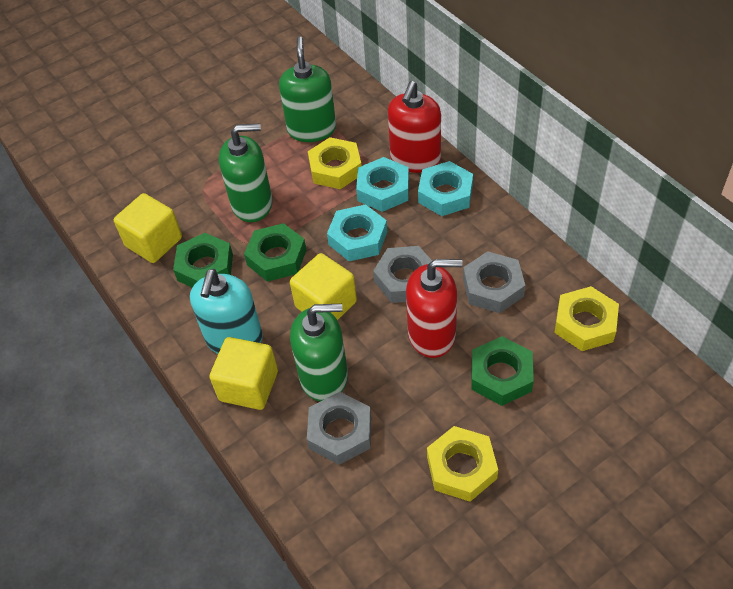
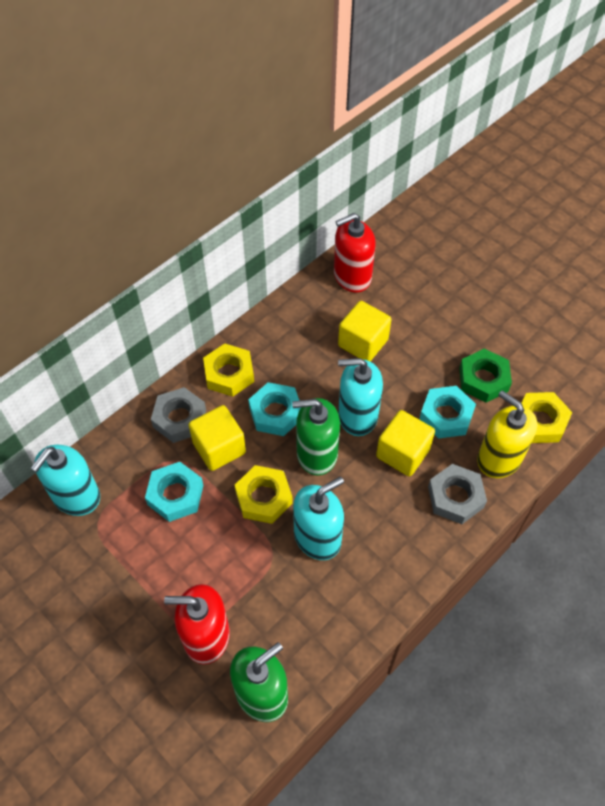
green nut: [173,233,233,287] [244,223,306,282] [471,336,534,406] = 3 -> [459,349,512,403] = 1
green soap dispenser: [219,124,273,222] [279,36,336,142] [290,304,348,401] = 3 -> [230,642,288,722] [292,398,340,476] = 2
grey nut: [307,392,371,465] [373,246,432,303] [463,251,526,313] = 3 -> [151,387,206,443] [428,464,487,524] = 2
turquoise soap dispenser: [190,269,263,354] = 1 -> [31,445,100,516] [293,477,344,560] [338,358,383,436] = 3
yellow soap dispenser: none = 0 -> [477,390,537,478] = 1

